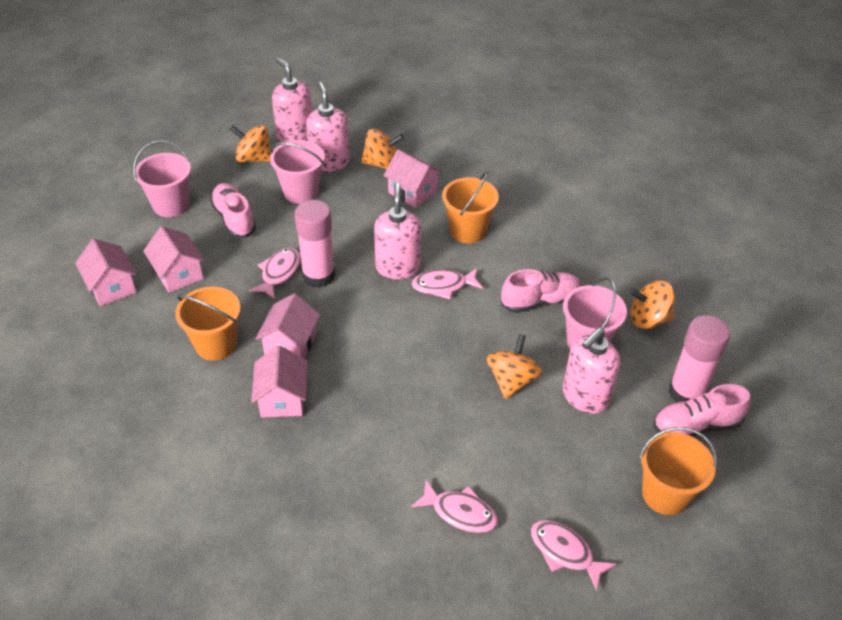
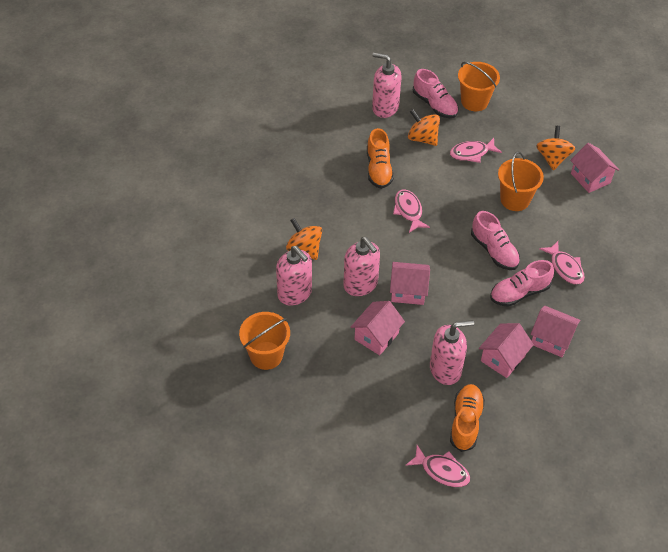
orange shoe: none = 0 -> [367,128,394,189] [450,384,485,452] = 2
orange spinning top: [230,125,271,162] [361,129,404,169] [487,334,542,399] [629,281,675,329] = 4 -> [286,218,322,260] [408,109,440,146] [536,126,575,171] = 3
pink bucket: [133,140,191,217] [270,140,325,204] [563,277,627,349] = 3 -> none = 0
pink glue stick: [294,200,335,288] [668,315,730,403] = 2 -> none = 0

